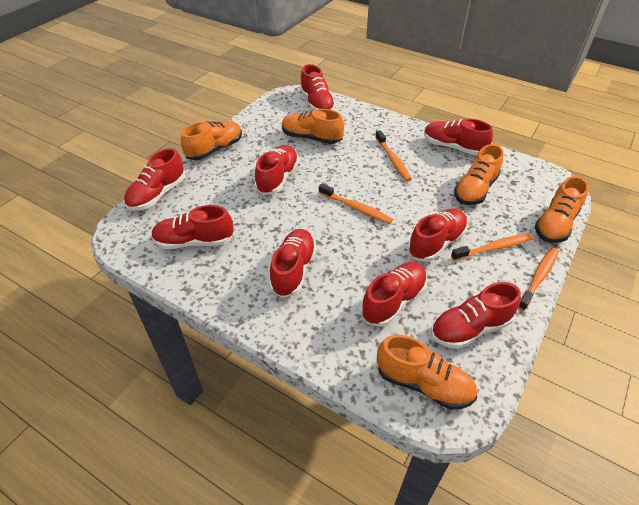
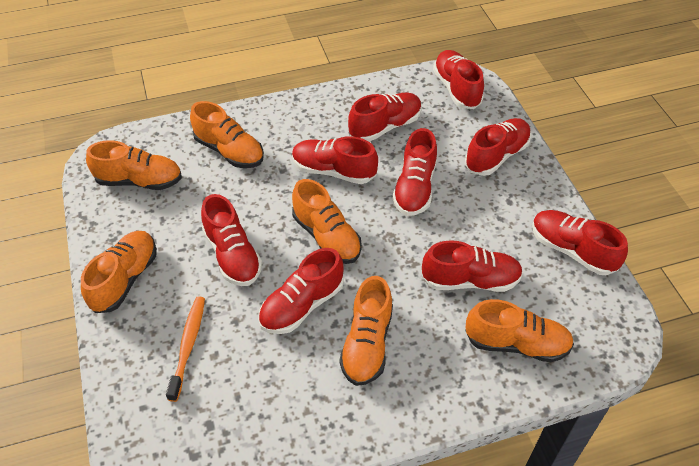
orange shoe: [181,121,242,160] [282,109,344,144] [377,335,477,410] [454,144,503,205] [535,176,589,243] = 5 -> [81,231,157,313] [86,140,182,190] [190,101,264,168] [292,179,362,264] [339,276,393,386] [465,299,574,362] = 6
orange toothbrush: [319,183,393,224] [375,130,412,181] [451,234,533,261] [518,247,559,311] = 4 -> [166,296,205,402] = 1

